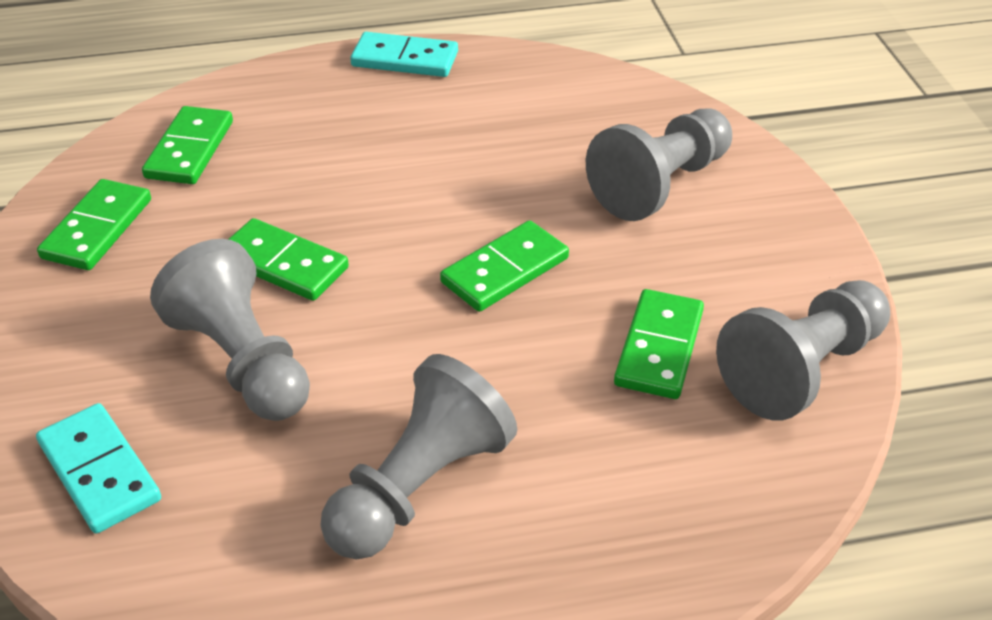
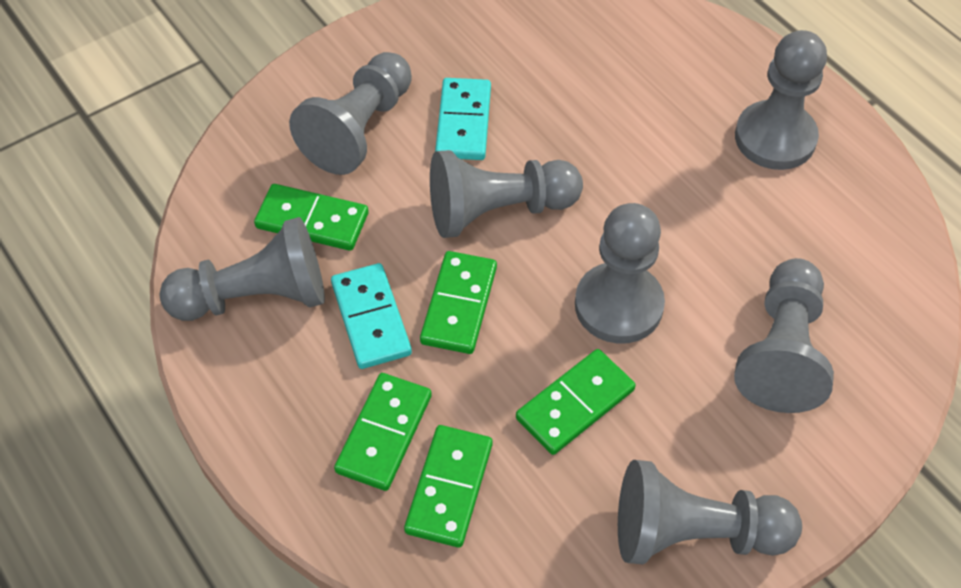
grey pawn: [150,239,310,421] [320,354,517,560] [586,109,732,221] [716,280,890,421] = 4 -> [160,217,325,321] [289,52,412,175] [430,150,583,238] [575,203,665,344] [618,460,802,565] [734,258,834,413] [735,30,827,170] = 7

